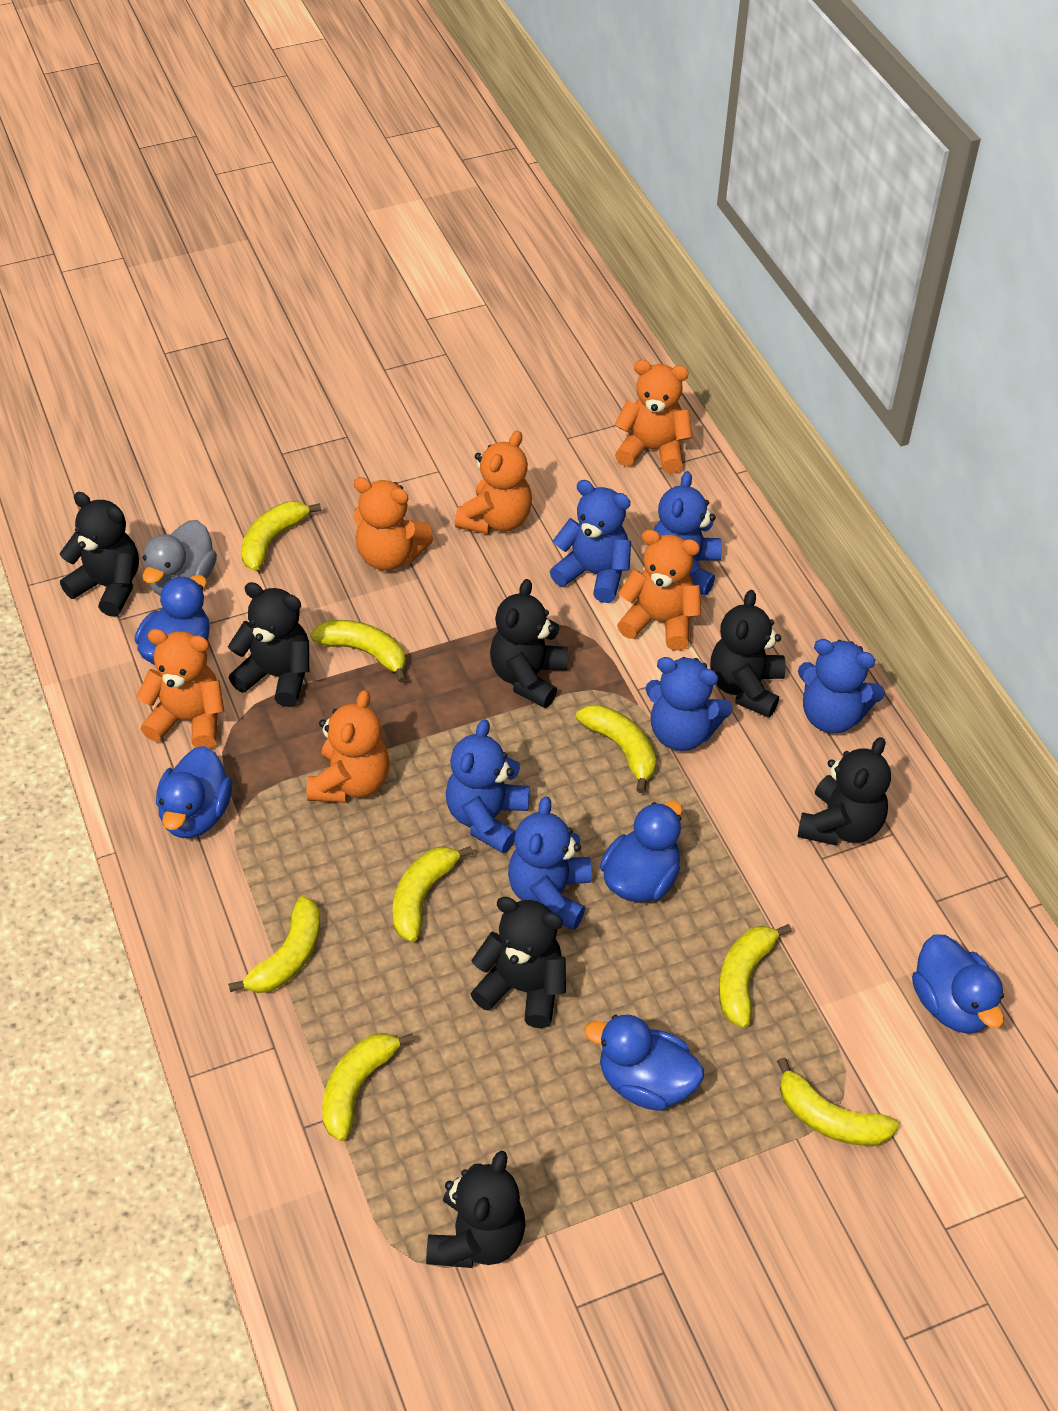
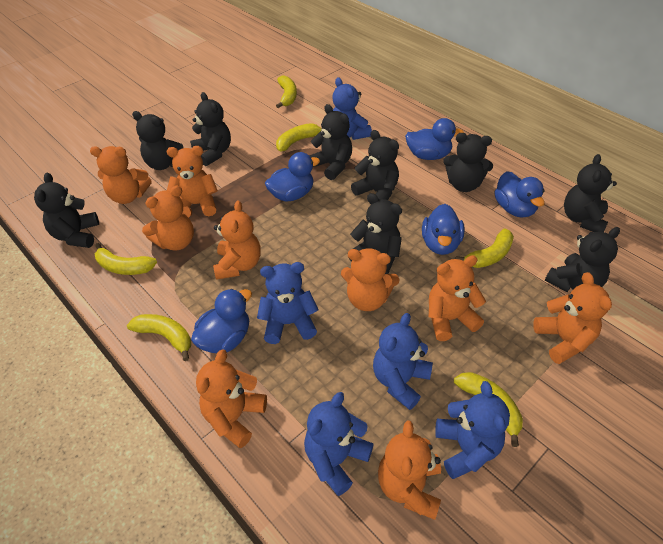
black teddy bear: [60,492,139,617] [228,582,309,707] [426,1150,526,1268] [470,897,566,1028] [490,579,568,708] [710,590,786,718] [797,737,891,845] = 7 -> [34,173,99,248] [132,111,183,170] [190,92,231,166] [309,104,352,180] [348,193,402,274] [351,130,399,200] [443,133,493,192] [545,227,620,292] [564,154,617,232] = 9
blue teddy bear: [446,719,530,854] [508,796,592,930] [550,480,631,603] [645,657,733,751] [653,471,722,595] [798,639,885,733] = 6 -> [257,262,319,344] [304,392,374,496] [332,77,372,140] [373,313,433,410] [435,381,510,479] = 5
grey duck: [142,520,217,596] = 1 -> none = 0
orange teddy bear: [136,629,224,749] [306,690,390,803] [353,477,433,571] [455,431,532,534] [614,360,693,474] [617,529,701,651] = 6 -> [90,146,152,204] [142,186,194,251] [167,146,218,216] [196,349,267,448] [213,200,261,280] [341,248,399,311] [378,420,441,520] [429,255,486,341] [533,272,612,364] = 9
yellow banana: [228,896,320,993] [241,501,321,571] [310,620,407,683] [322,1033,414,1141] [393,846,473,942] [576,705,656,793] [719,924,792,1028] [777,1057,899,1146] = 8 -> [95,243,157,275] [127,314,191,361] [276,75,297,108] [276,123,322,152] [454,372,523,447] [455,228,514,268] = 6

